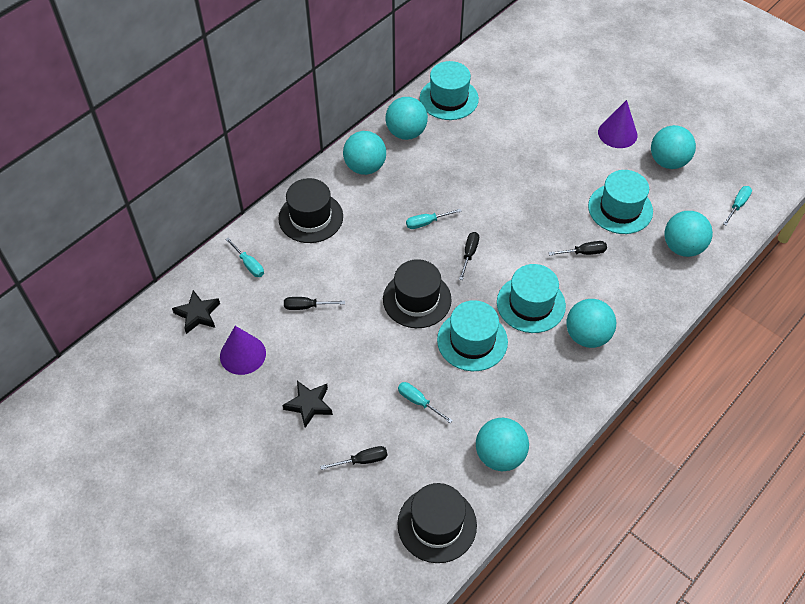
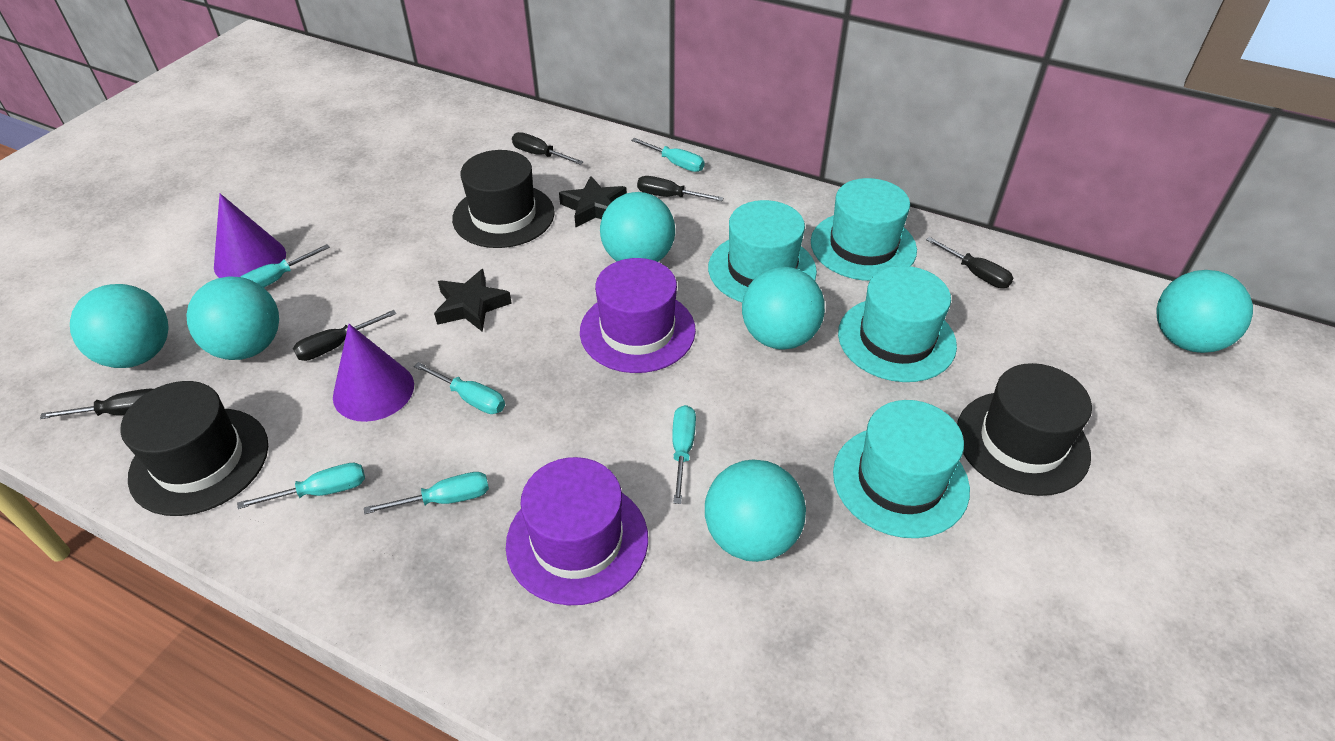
black screwdriver: [284,297,345,310] [320,446,387,470] [459,232,479,280] [549,241,607,256] = 4 -> [40,389,153,419] [293,310,396,361] [512,132,584,165] [637,176,723,201] [926,237,1013,288] = 5
purple hat: none = 0 -> [506,457,648,605] [580,258,696,373] = 2
turquoise screwdriver: [225,238,264,277] [398,382,453,423] [406,209,462,229] [723,186,752,225] = 4 -> [237,463,365,509] [240,244,330,288] [364,472,489,514] [414,362,505,414] [631,138,705,172] [672,405,696,504] = 6

